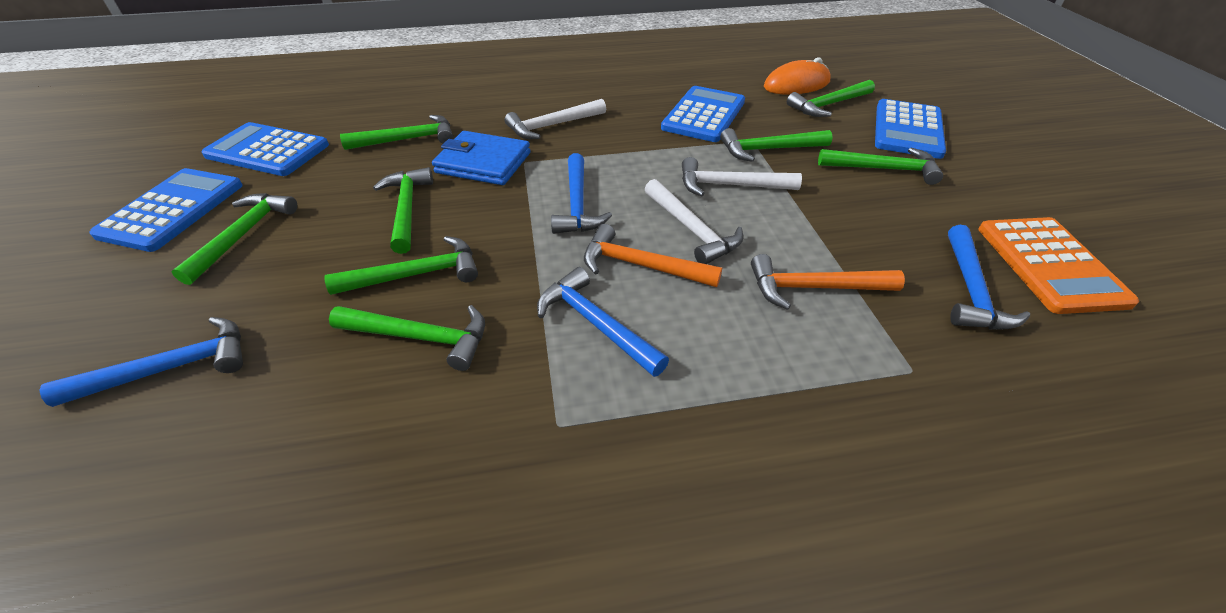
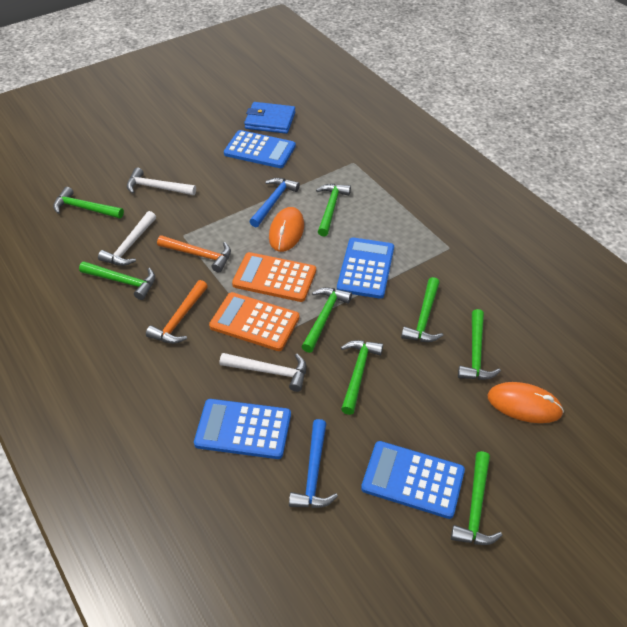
blue hammer: [39,317,243,407] [537,267,669,377] [551,153,612,234] [948,225,1030,329] = 4 -> [249,178,300,227] [289,419,338,508] = 2
orange calculator: [978,217,1139,314] = 1 -> [209,292,300,351] [232,252,316,302] = 2
orange mouse: [764,57,831,95] = 1 -> [269,207,304,252] [487,382,564,423] = 2

